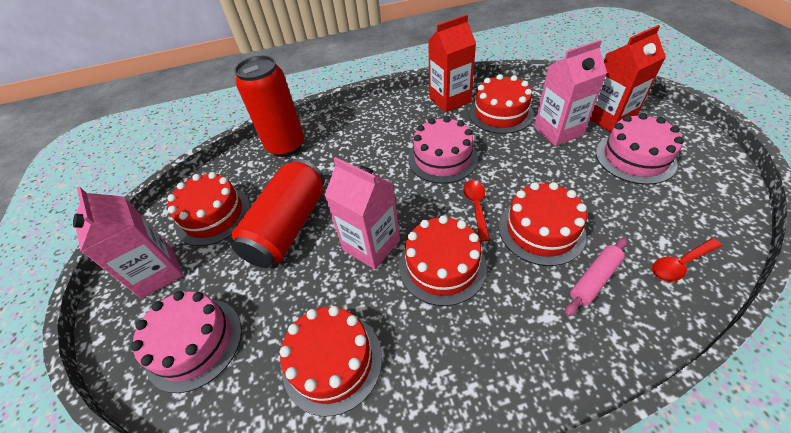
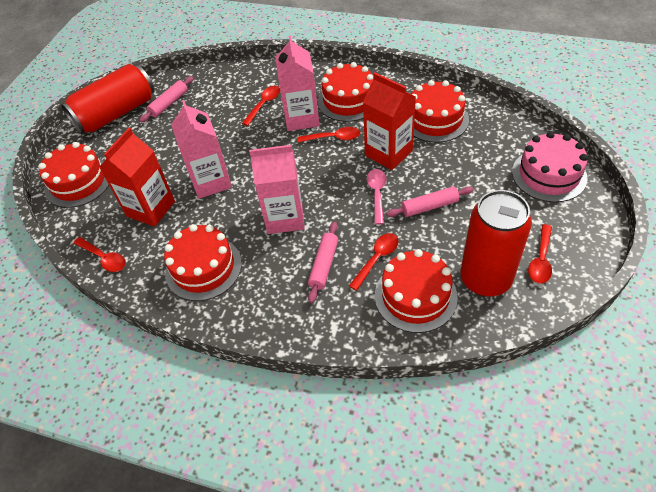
pink cake: [131,291,242,393] [408,116,478,184] [596,113,684,185] = 3 -> [512,132,588,202] = 1
pink rolling pin: [565,237,628,317] = 1 -> [139,76,194,122] [308,222,338,303] [386,186,474,217] = 3
pink spoon: none = 0 -> [367,169,387,225] = 1
red spoon: [463,180,490,242] [652,238,722,282] = 2 -> [74,237,126,272] [242,86,280,126] [297,127,360,143] [349,233,398,291] [528,224,552,283] = 5

